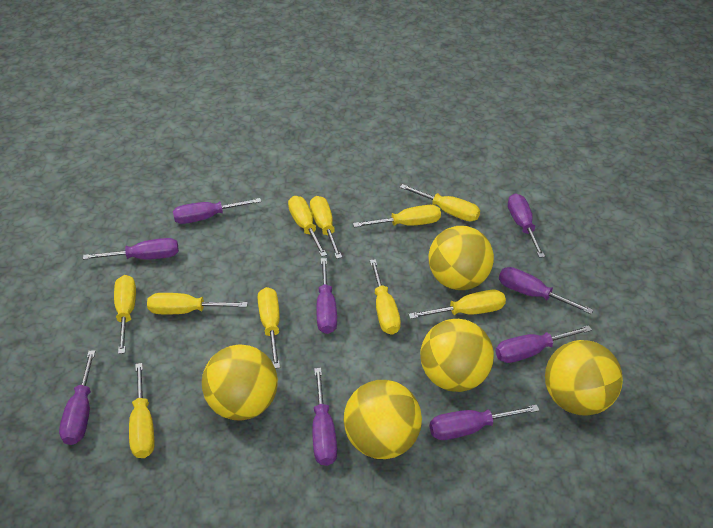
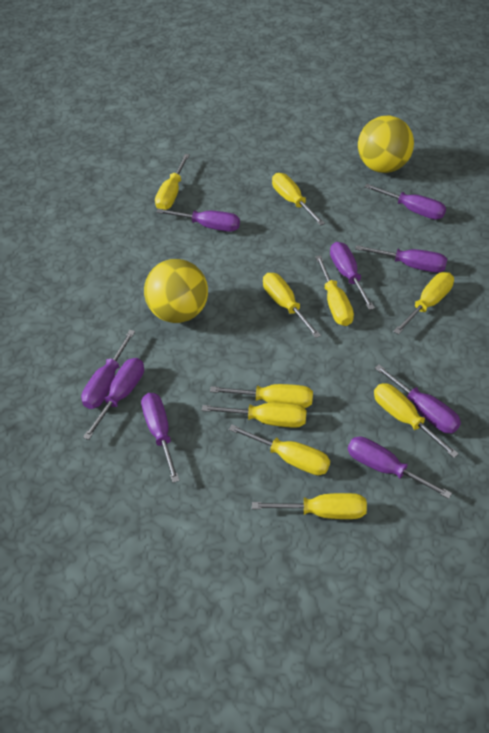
yellow ball: [202,345,278,421] [344,380,422,459] [420,319,494,392] [429,226,494,290] [545,340,623,416] = 5 -> [144,259,208,323] [358,116,414,173] = 2

